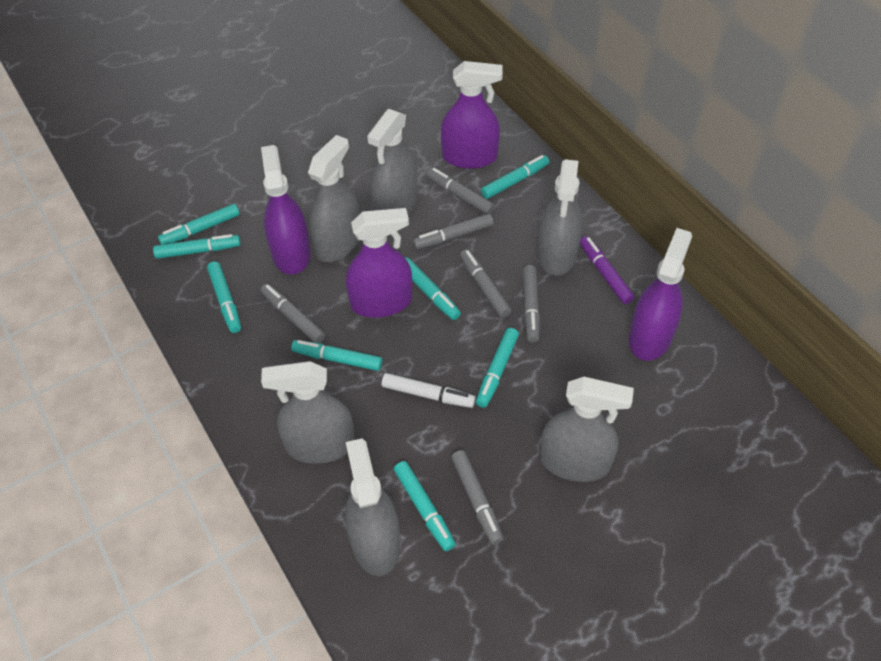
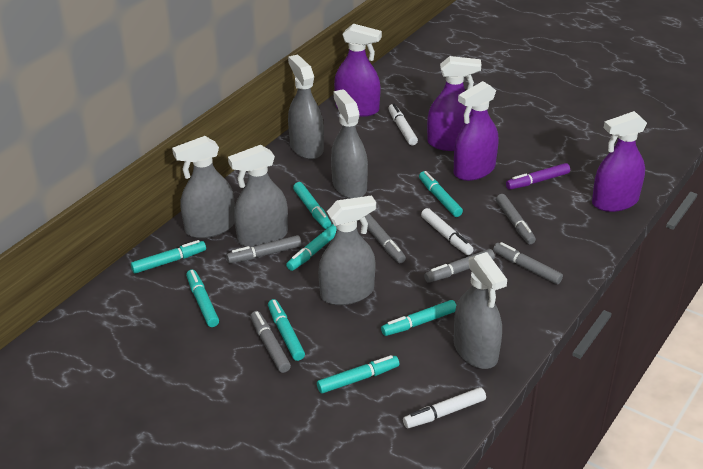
white marker: [381,373,476,408] = 1 -> [388,104,418,145] [403,387,486,428] [421,208,474,255] = 3

